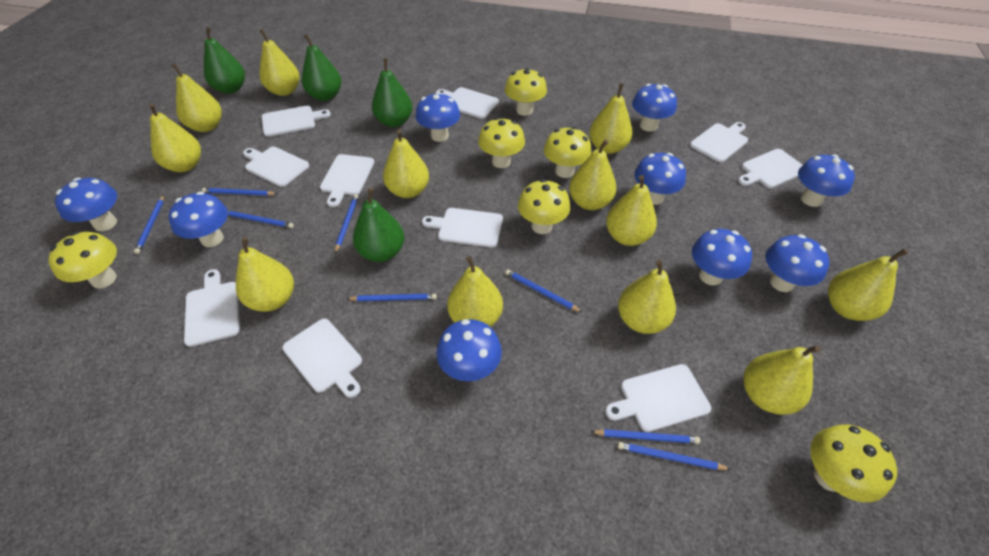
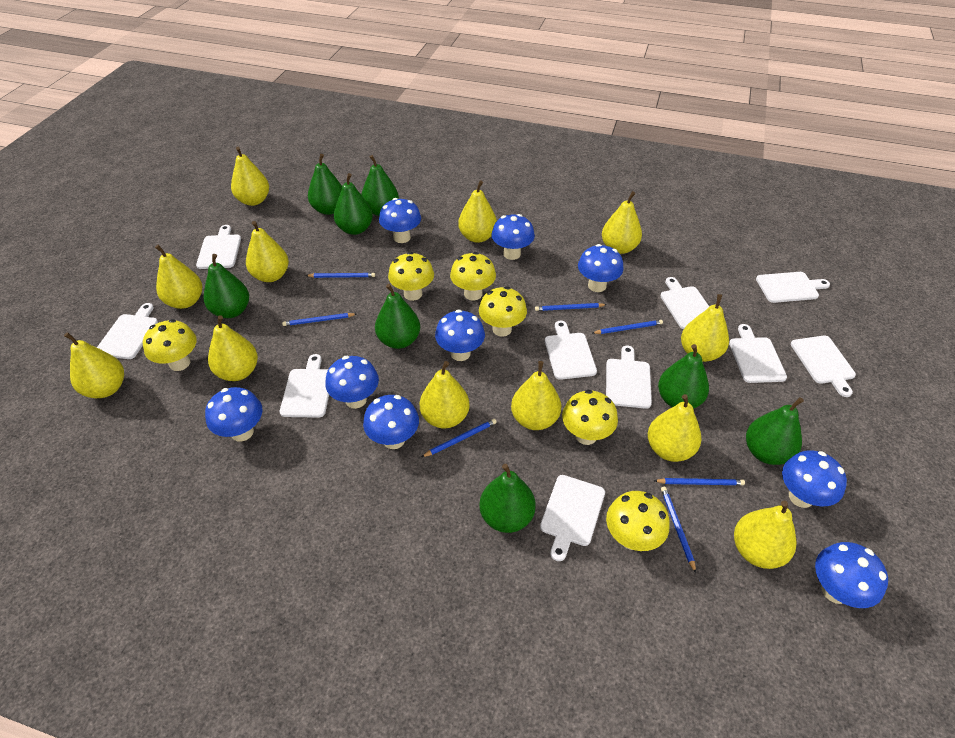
blue pencil: [134,195,164,254] [202,188,277,196] [228,211,294,228] [335,194,358,253] [347,294,437,301] [505,269,582,312] [591,429,700,444] [618,442,731,470] = 8 -> [282,313,356,326] [306,273,375,278] [422,419,497,457] [535,303,607,311] [593,320,663,334] [654,478,745,485] [661,487,696,573] = 7
green pear: [204,27,245,94] [302,34,341,101] [353,188,404,262] [372,58,412,127] = 4 -> [204,254,249,318] [308,154,342,215] [334,173,373,235] [361,155,399,216] [375,284,420,349] [479,464,536,533] [658,344,709,409] [746,397,804,465] = 8

